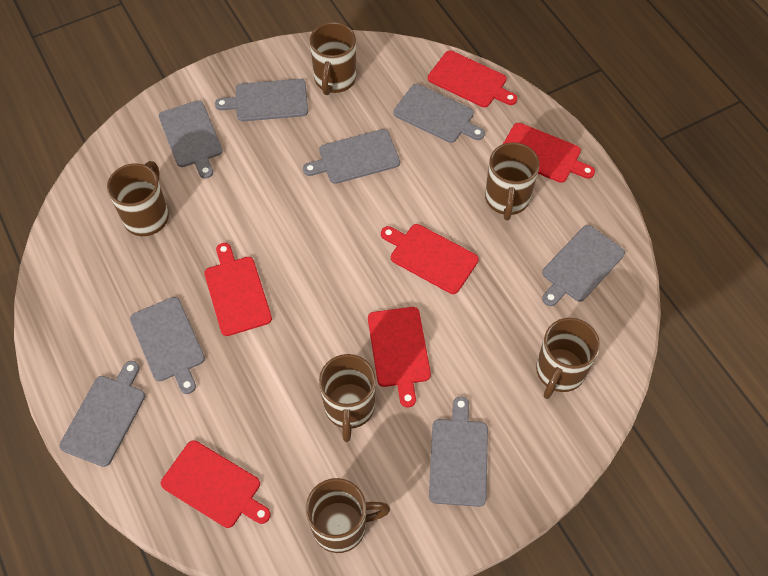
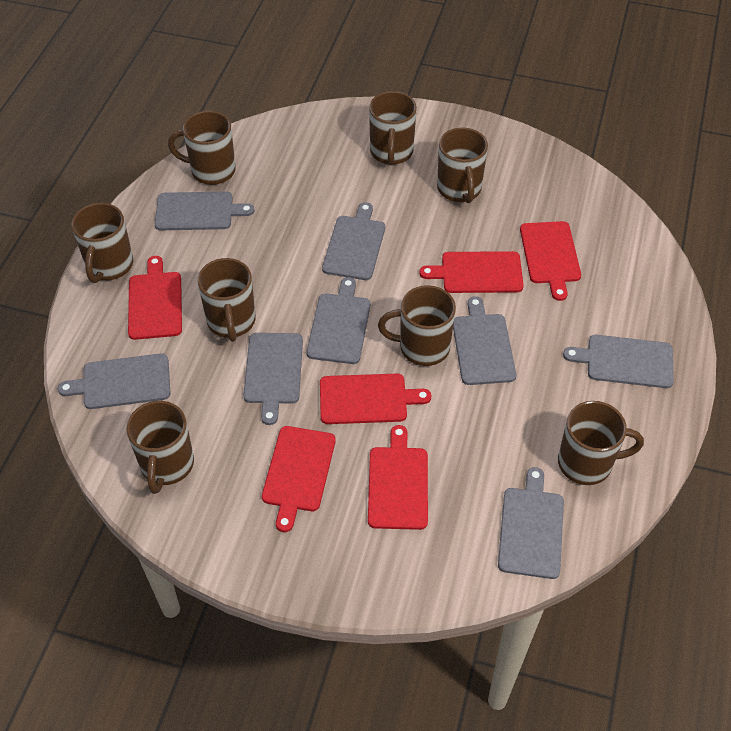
brown mug: [107,161,169,236] [306,478,390,553] [310,22,356,95] [319,354,376,442] [485,142,540,220] [536,318,600,399] = 6 -> [72,203,133,283] [126,401,194,494] [168,111,236,185] [197,258,256,342] [369,91,417,165] [378,285,456,366] [437,127,488,203] [558,401,644,485] = 8

